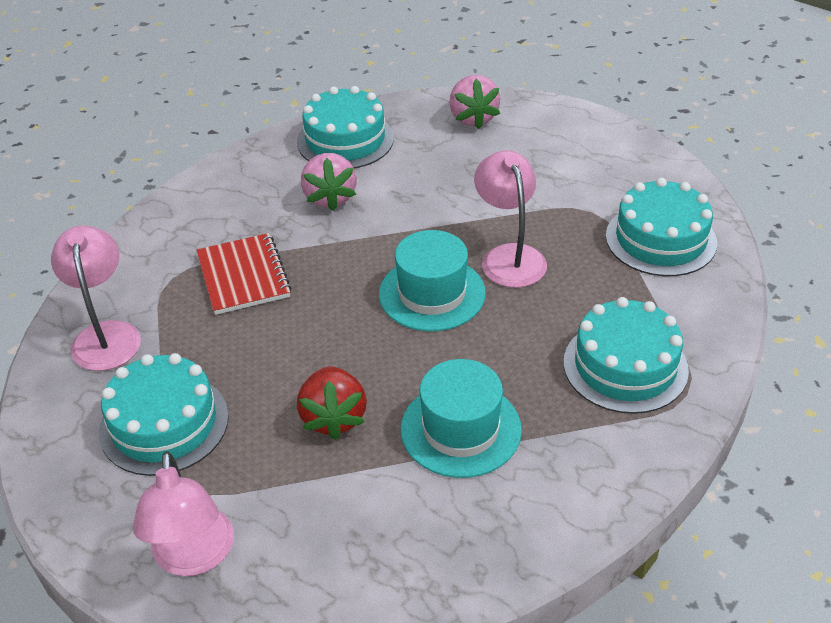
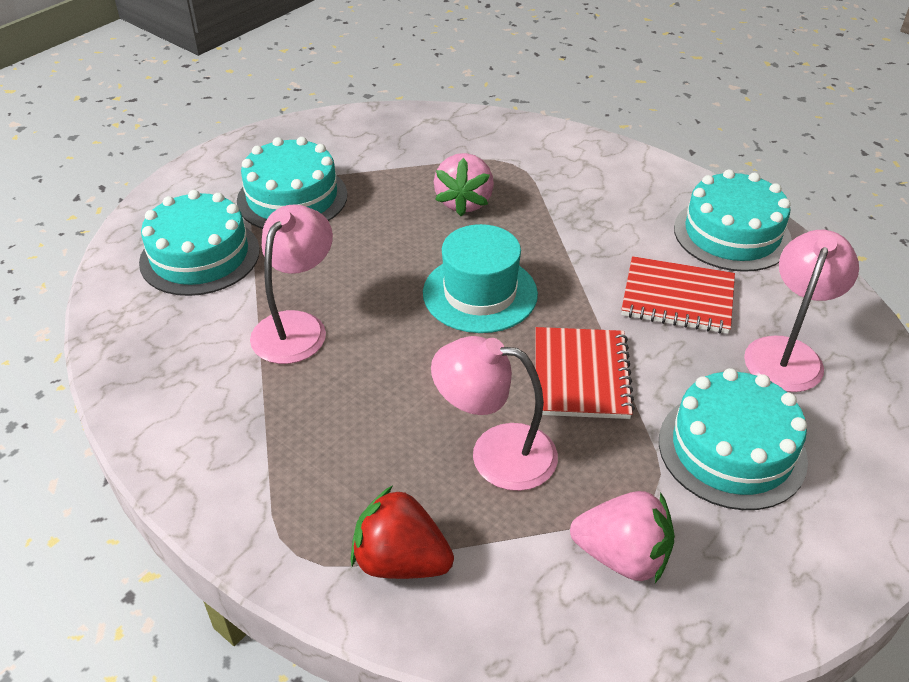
red notebook: [197,233,292,315] = 1 -> [535,327,635,419] [621,256,735,334] = 2
turquoise hat: [379,230,486,331] [401,359,522,478] = 2 -> [423,224,538,333] = 1

